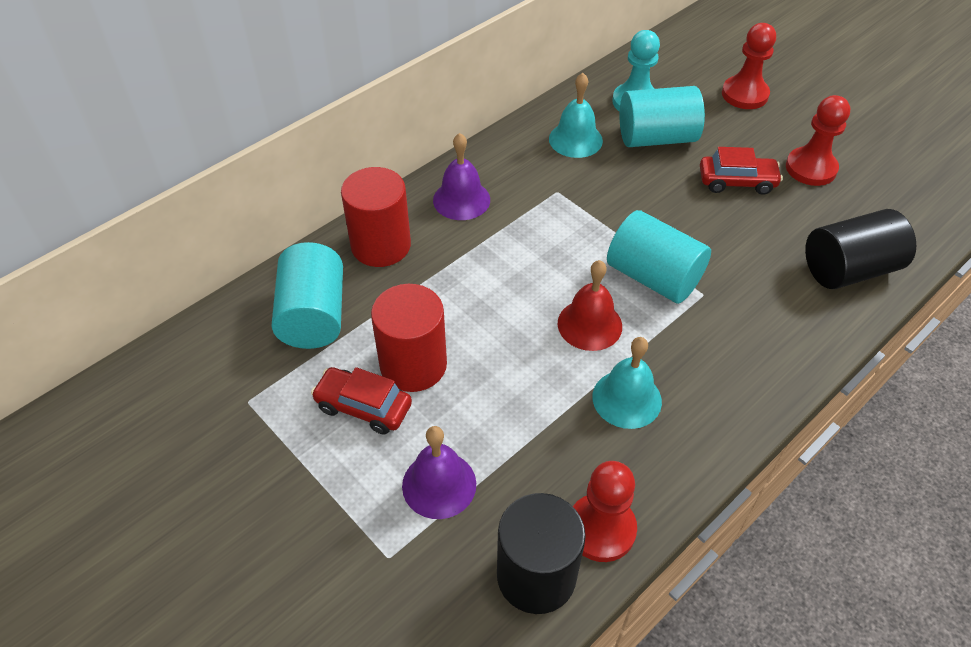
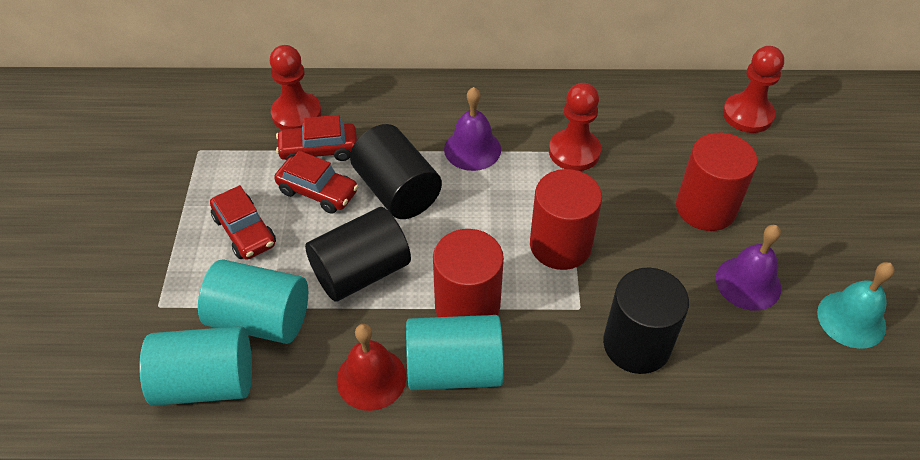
black cylinder: [497,493,586,614] [805,209,916,289] = 2 -> [305,207,411,302] [350,124,442,219] [603,268,689,374] = 3
red car: [311,367,412,435] [700,147,783,195] = 2 -> [210,185,276,260] [274,151,359,214] [276,115,357,161] = 3
red cylinder: [341,167,411,267] [371,284,447,392] = 2 -> [433,229,504,317] [530,169,602,270] [676,133,757,231] = 3
turquoise bell: [549,73,603,158] [592,337,662,429] = 2 -> [817,262,894,349] = 1
turquoise pawn: [612,30,660,112] = 1 -> none = 0

